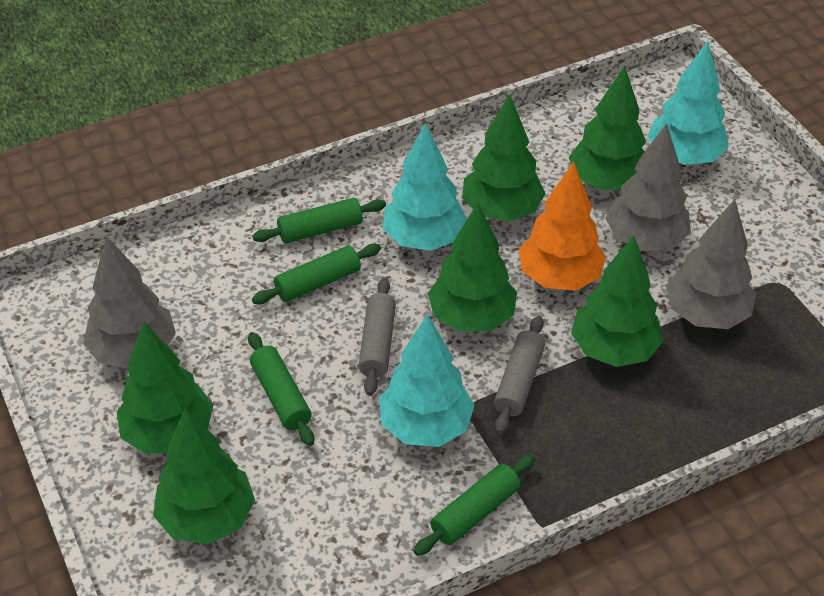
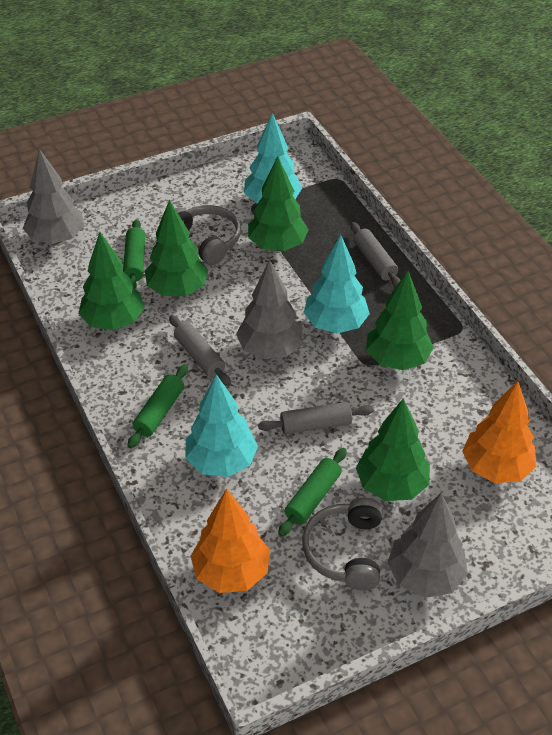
green rolling pin: [248,332,314,446] [252,198,386,244] [252,244,381,304] [413,454,535,556] = 4 -> [123,219,146,289] [128,364,188,448] [278,448,347,537] = 3
green tree: [116,321,213,454] [153,409,255,544] [428,202,517,332] [462,94,545,221] [569,65,646,190] [571,235,663,367] = 6 -> [79,232,145,330] [145,200,208,296] [248,156,309,251] [356,398,430,501] [366,271,434,370] = 5
grey headphones: none = 0 -> [175,205,241,265] [302,498,382,591] = 2
grey rolling pin: [358,277,396,396] [494,316,545,434] = 2 -> [169,315,231,386] [258,402,373,434] [351,222,401,287] = 3
orange tree: [519,161,606,291] = 1 -> [191,489,270,593] [462,381,537,483] = 2

